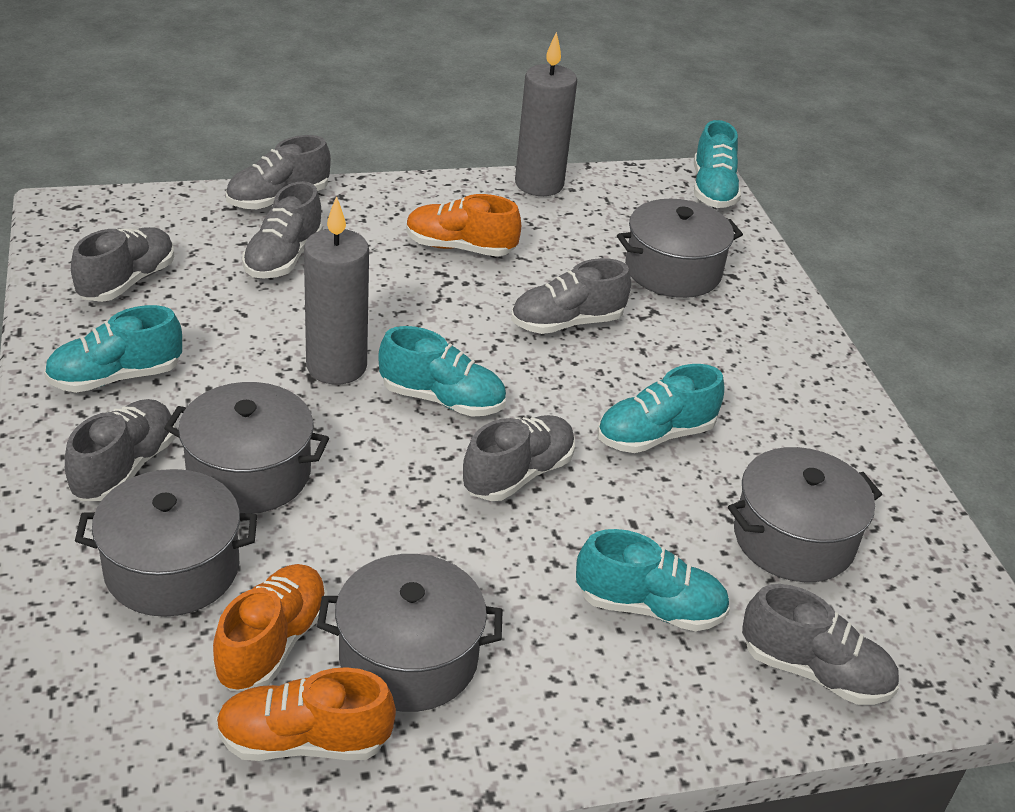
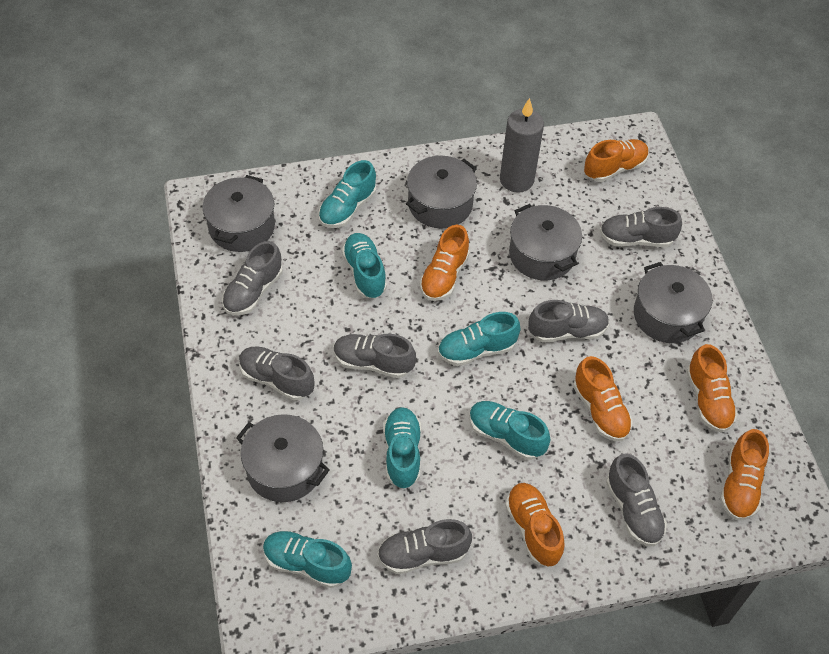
grey candle: [304,196,369,385] [515,32,577,196] = 2 -> [500,98,544,193] = 1
orange shoe: [213,564,327,691] [216,667,396,761] [406,194,521,257] = 3 -> [419,225,469,301] [505,483,565,566] [573,356,633,441] [584,139,649,182] [686,344,738,433] [720,429,769,520] = 6
turquoise shoe: [44,305,182,393] [378,326,506,417] [576,529,730,631] [597,364,725,453] [694,120,741,208] = 5 -> [263,531,352,588] [318,160,376,228] [342,233,387,299] [383,407,421,489] [438,312,521,366] [469,401,550,460] = 6

